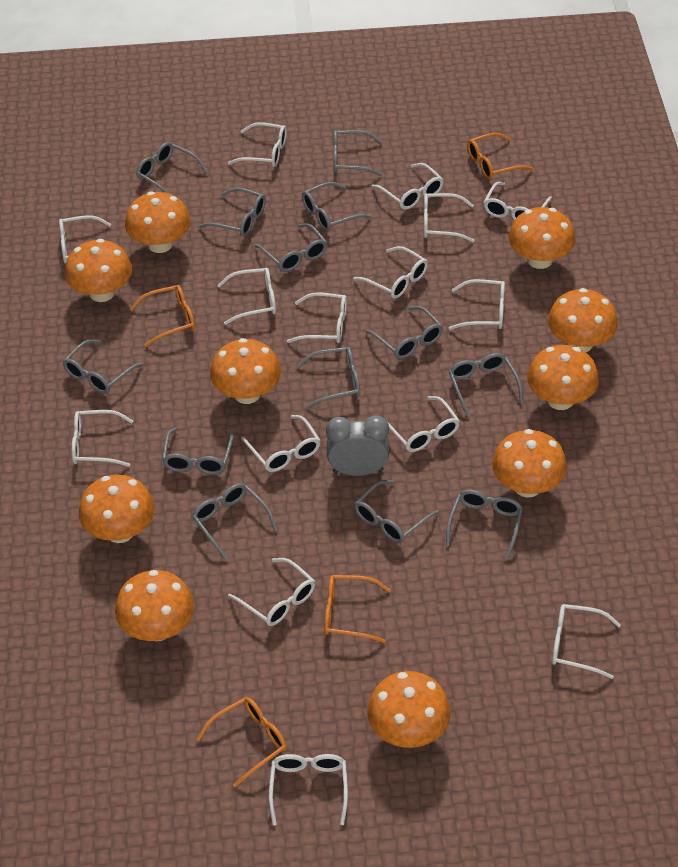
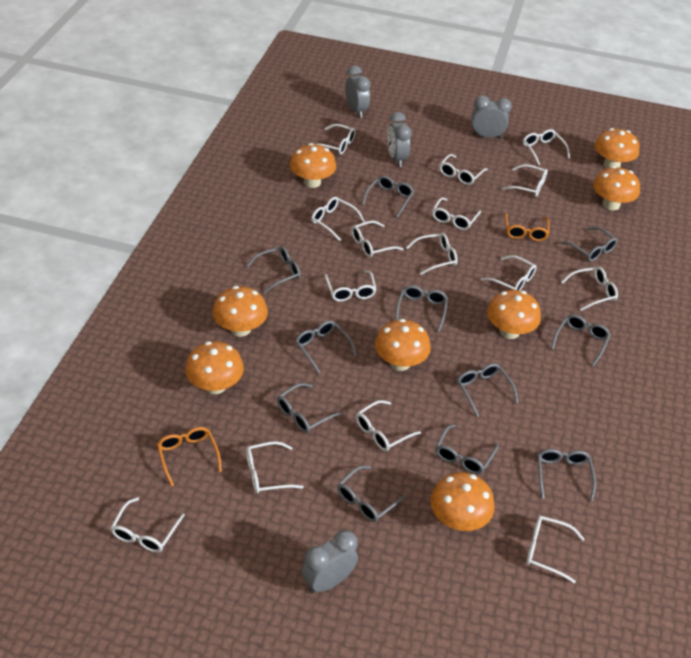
grey clock: [326,416,389,476] = 1 -> [302,530,358,594] [345,66,370,118] [387,112,411,167] [472,95,512,139] = 4
grey glasses: [63,339,143,394] [136,142,208,194] [162,427,234,475] [192,483,278,560] [199,187,266,236] [254,223,328,272] [297,347,360,408] [302,182,371,231] [333,130,383,176] [354,480,439,543] [365,306,443,359] [446,490,523,559] [449,353,523,417] = 13 -> [247,246,300,293] [277,383,342,433] [295,320,357,374] [337,466,407,522] [362,176,414,218] [396,285,448,332] [436,424,498,474] [457,363,518,417] [538,449,596,501] [551,315,611,367] [561,227,618,261] = 11
orange glasses: [130,285,195,347] [196,697,287,788] [324,575,391,643] [467,132,534,179] = 4 -> [157,427,222,487] [505,213,550,241] = 2
orange mushroom: [65,239,132,302] [79,475,154,543] [115,570,194,641] [125,192,191,253] [210,338,281,404] [367,671,450,748] [492,429,567,498] [509,207,575,269] [527,345,599,410] [548,288,618,352] = 10 -> [185,341,244,394] [212,286,268,337] [290,143,336,188] [375,319,431,371] [430,472,495,531] [487,290,541,339] [593,166,640,210] [595,128,639,168] = 8

